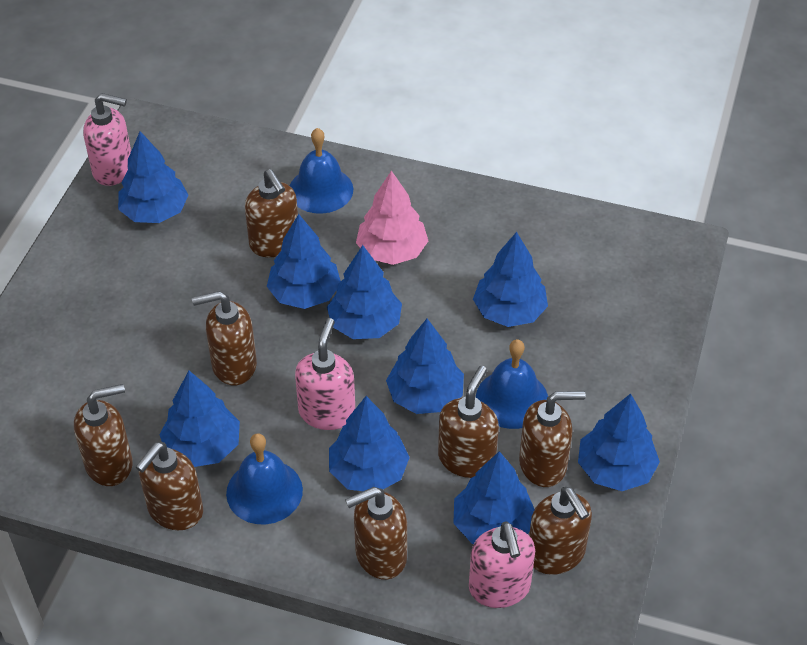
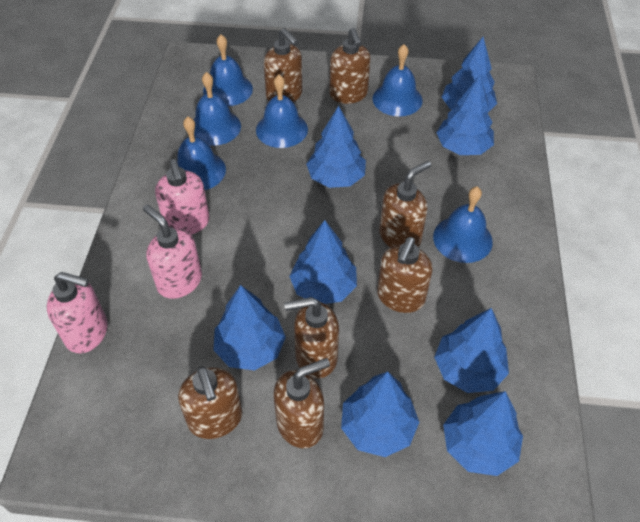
blue bell: [226,433,303,524] [290,128,353,214] [476,339,548,429] = 3 -> [177,117,226,190] [193,72,241,146] [203,34,253,106] [256,75,308,148] [372,44,423,116] [433,186,493,263] = 6
blue tree: [118,131,188,223] [159,371,240,467] [267,214,341,309] [327,245,402,339] [329,396,410,491] [386,319,464,414] [453,451,535,544] [473,232,548,327] [578,393,660,491] = 9 -> [213,285,286,370] [289,220,357,304] [306,106,366,188] [341,371,419,457] [434,308,509,393] [436,75,494,155] [442,37,497,113] [443,391,523,476] = 8
brown soap dispenser: [74,384,133,486] [136,442,203,530] [192,291,257,386] [245,169,298,257] [345,487,407,580] [438,366,499,478] [519,391,586,487] [529,487,592,575] = 8 -> [178,366,243,439] [264,28,302,102] [273,358,330,448] [284,297,339,378] [329,28,371,104] [377,237,433,313] [379,161,431,247] = 7
pink tree: [356,171,428,265] = 1 -> none = 0

